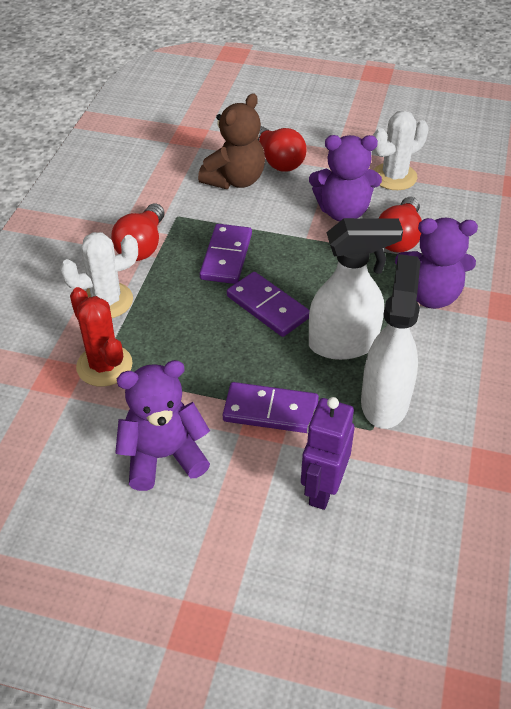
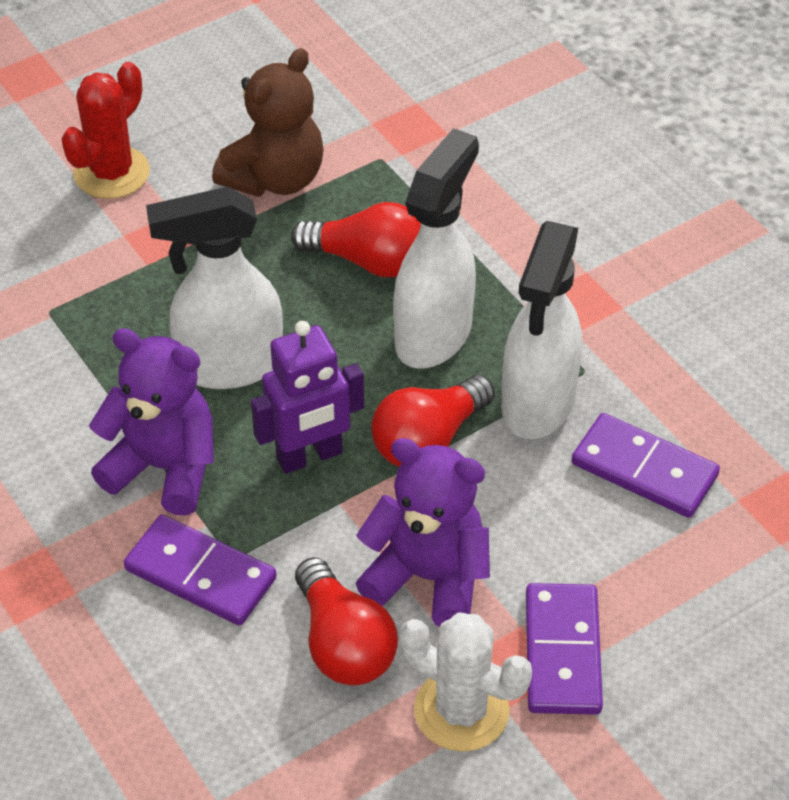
purple teddy bear: [115,360,210,491] [309,135,382,222] [395,218,478,309] = 3 -> [89,328,214,516] [355,438,490,627] = 2
white cactus: [60,232,138,318] [373,110,428,190] = 2 -> [400,613,532,752] = 1
white spray bottle: [309,218,403,360] [361,254,420,429] = 2 -> [146,187,283,389] [393,128,479,368] [501,221,582,439] = 3

